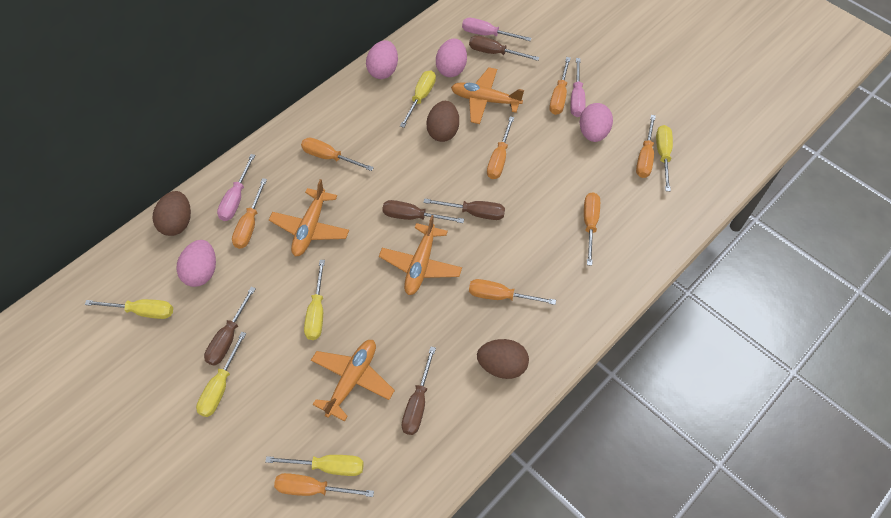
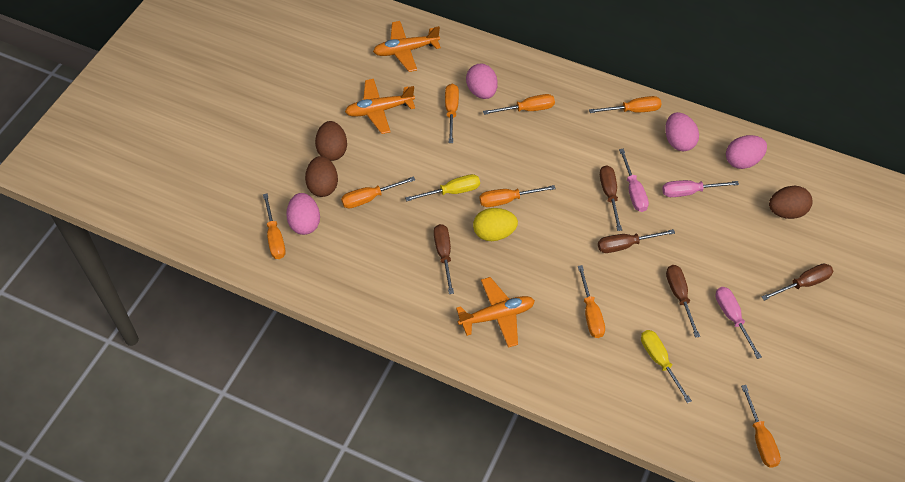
orange plane: [269,179,349,256] [311,340,395,421] [379,215,462,295] [451,67,524,124] = 4 -> [345,79,415,134] [373,21,441,72] [456,277,535,348] = 3
yellow egg: none = 0 -> [473,208,518,241] = 1
yellow screwdriver: [85,299,173,319] [196,332,247,417] [265,455,364,476] [304,260,325,340] [400,70,436,128] [656,125,673,191] = 6 -> [405,174,480,201] [641,330,692,403] = 2

